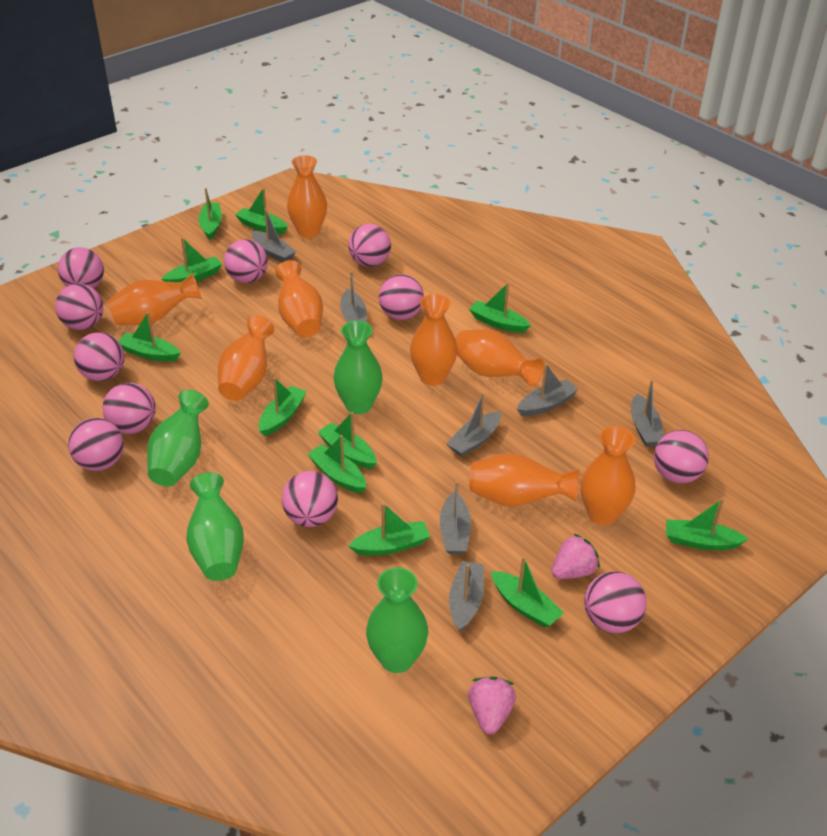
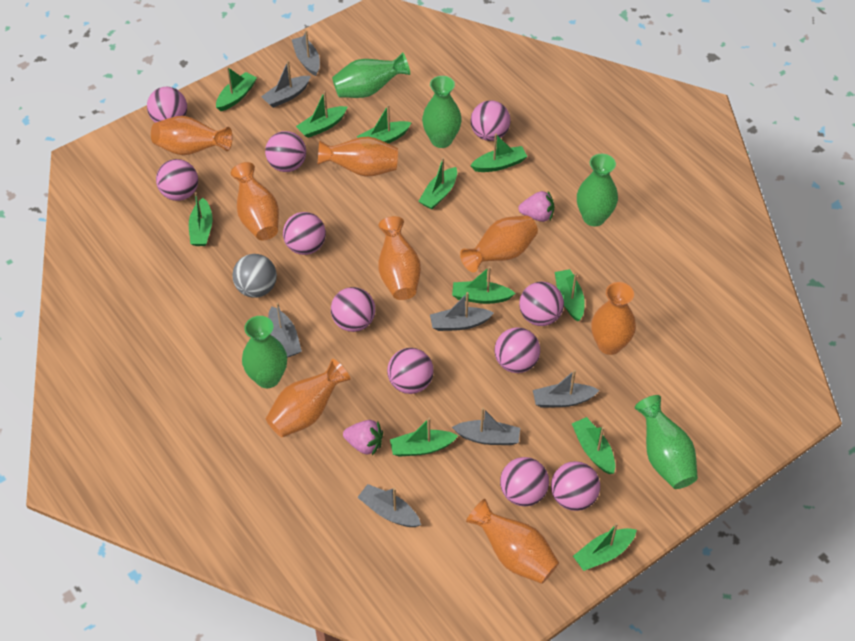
green vase: [147,390,209,486] [186,472,244,581] [334,321,383,414] [366,567,428,673] = 4 -> [242,316,287,388] [332,52,410,98] [422,76,462,148] [577,154,618,226] [635,395,698,489] = 5
grey ball: none = 0 -> [232,254,277,298] = 1

